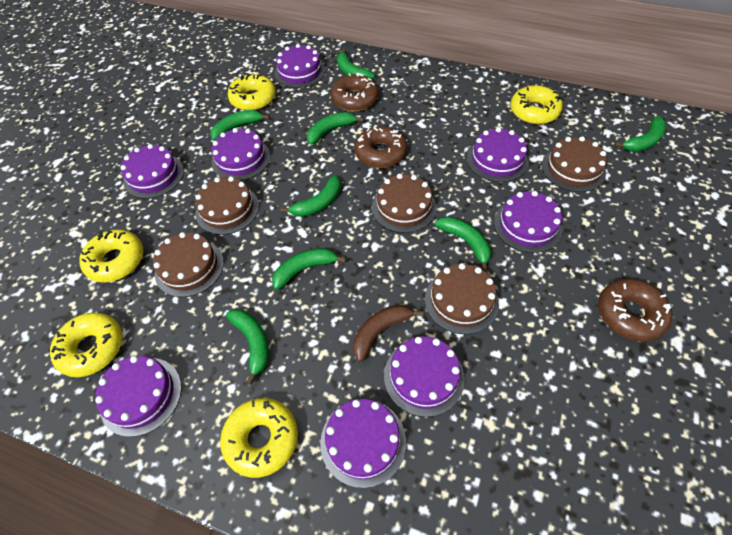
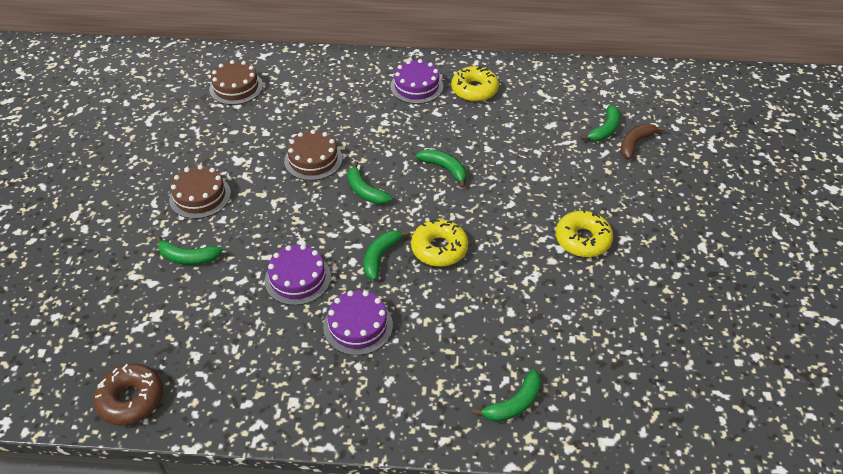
brown cake: [153,232,224,297] [195,176,259,235] [372,174,436,233] [425,263,499,334] [542,136,607,192] = 5 -> [169,165,231,219] [209,60,263,105] [284,130,343,181] = 3
brown donut: [331,73,379,112] [354,125,407,168] [598,278,673,342] = 3 -> [93,363,163,425] = 1
green banana: [210,110,270,141] [226,309,269,385] [272,248,346,290] [280,175,341,217] [307,112,364,145] [337,49,375,79] [435,216,491,272] [614,116,666,152] = 8 -> [155,236,223,265] [347,161,392,205] [364,230,410,280] [416,149,466,188] [472,369,541,422] [580,105,620,141] = 6
purple cake: [95,356,181,437] [121,144,184,198] [212,128,270,180] [275,44,325,88] [320,399,406,488] [384,336,465,417] [467,127,529,182] [494,191,562,253] = 8 -> [265,244,331,305] [323,290,393,355] [390,59,443,104] = 3
yellow donut: [50,312,123,377] [79,229,144,283] [220,398,298,478] [228,74,276,110] [510,85,563,124] = 5 -> [411,219,468,267] [451,66,499,102] [556,209,613,257] = 3

